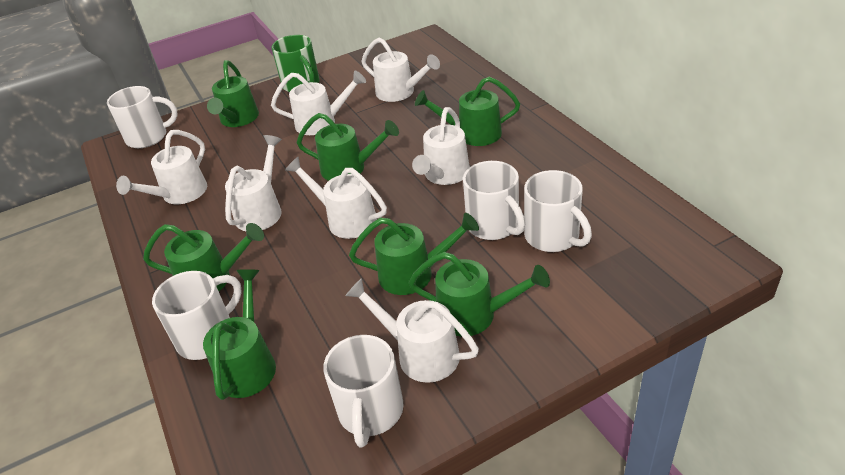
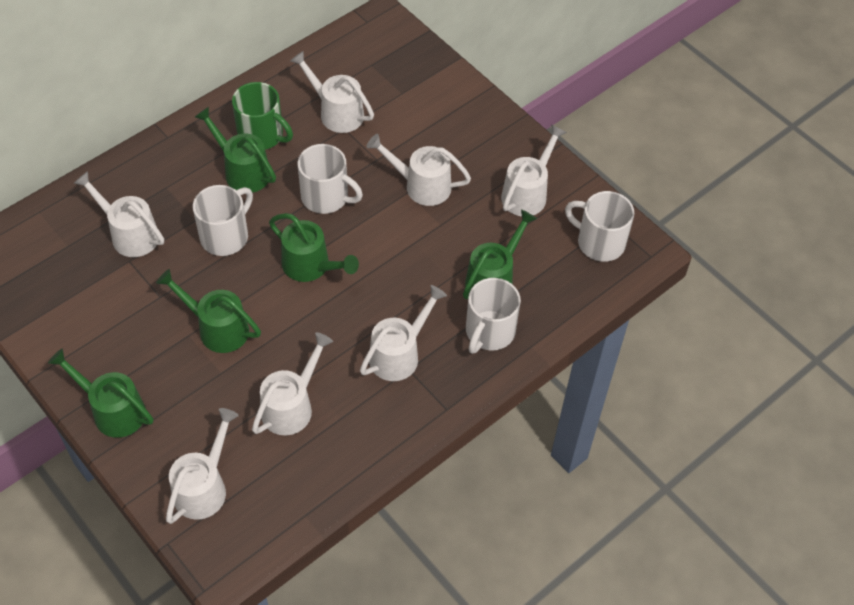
green watering can: [143,223,264,291] [203,269,276,400] [207,60,259,127] [297,113,399,181] [349,213,479,295] [409,252,550,336] [415,77,520,146] = 7 -> [48,349,153,438] [156,269,261,353] [195,107,276,193] [269,213,359,282] [463,209,537,299] = 5
white mug: [107,86,178,148] [152,271,242,360] [323,335,404,447] [463,161,525,240] [524,170,592,252] = 5 -> [193,185,253,256] [298,144,363,214] [466,278,521,354] [565,191,634,262] = 4

